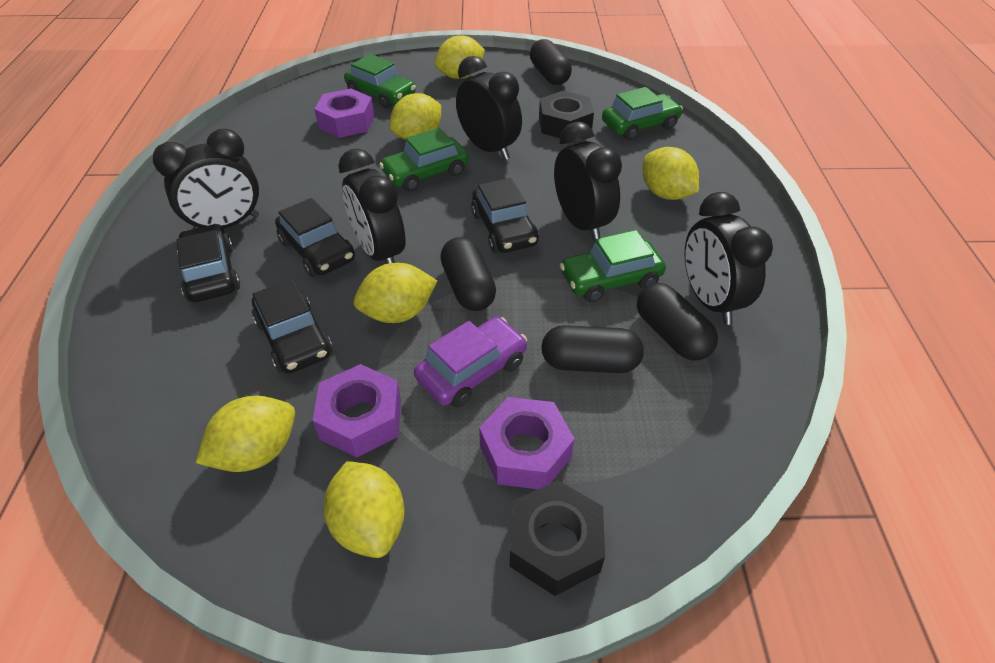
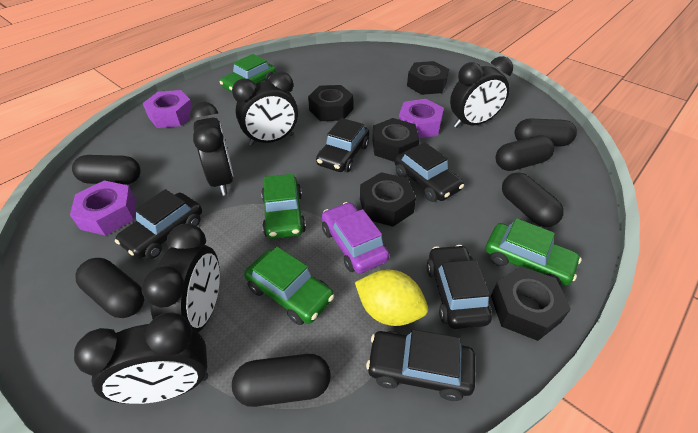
black capsule: [440,237,496,311] [530,39,572,85] [541,325,644,373] [637,283,718,361] = 4 -> [72,155,140,185] [76,258,145,318] [232,354,331,407] [496,135,554,171] [502,172,564,227] [515,118,577,147] = 6
black car: [176,224,240,302] [252,279,332,374] [275,198,355,277] [471,178,539,253] = 4 -> [115,189,202,259] [316,118,369,173] [366,329,475,401] [395,142,464,202] [427,245,492,329] = 5
black nut: [510,480,605,596] [539,91,594,138] = 2 -> [308,85,353,121] [360,172,416,227] [372,118,420,162] [407,61,449,95] [491,266,571,341] = 5
yellow lemon: [196,396,295,472] [323,461,404,558] [354,263,437,323] [390,93,441,140] [435,35,485,79] [643,147,699,200] = 6 -> [355,270,428,326] = 1

